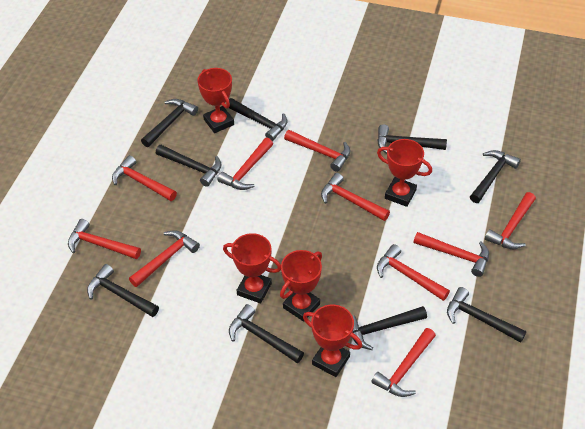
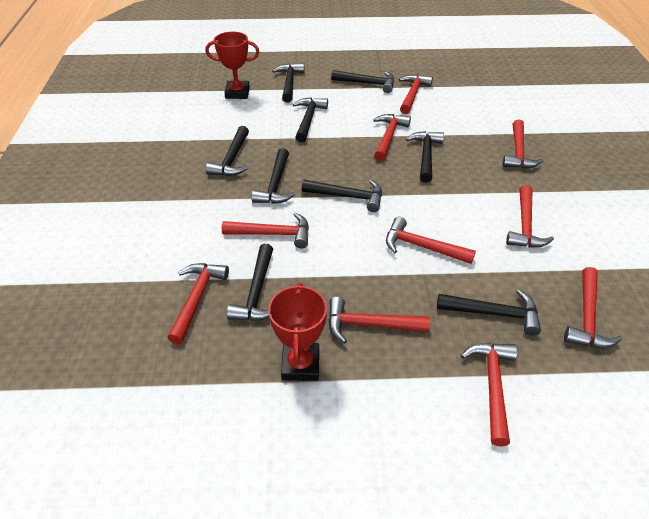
red trophy: [197,68,234,133] [223,233,281,304] [280,250,322,322] [303,305,362,377] [377,139,432,207] = 5 -> [205,32,259,99] [268,282,327,381] = 2

